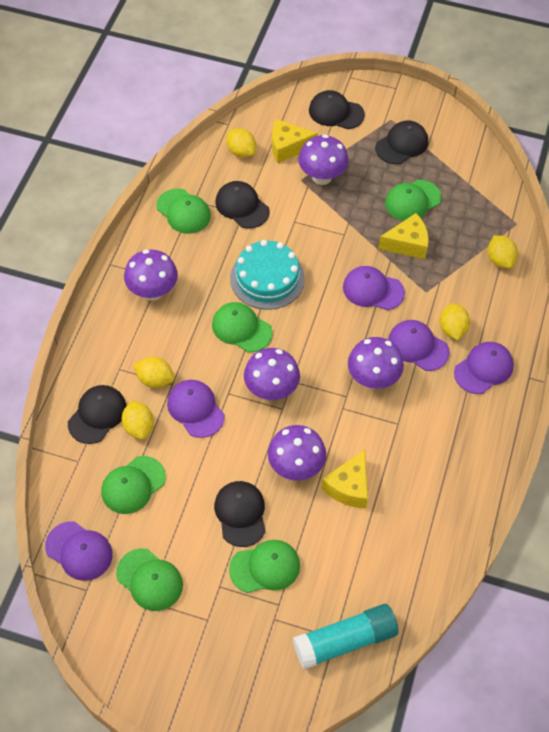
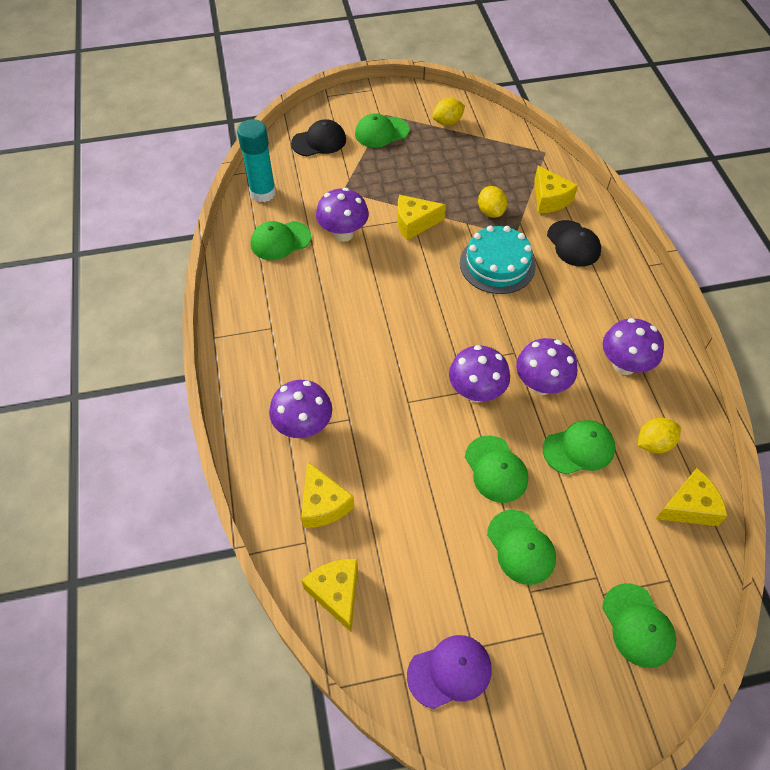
black cap: [68,385,126,444] [214,481,266,547] [215,181,270,229] [309,90,365,129] [375,120,428,164] = 5 -> [291,119,346,156] [547,220,601,267] = 2
purple cap: [45,521,113,581] [167,380,225,438] [343,266,405,310] [388,320,450,371] [454,342,514,394] = 5 -> [407,635,492,709] = 1
yellow cheese: [272,119,318,163] [321,449,368,508] [378,213,429,259] = 3 -> [301,461,354,528] [302,559,358,632] [397,195,446,240] [534,165,578,213] [656,468,728,526] = 5
yellow lemon: [122,400,154,440] [133,357,175,388] [226,128,256,158] [440,303,470,340] [488,235,518,269] = 5 -> [432,98,465,126] [478,186,507,218] [638,418,681,453] = 3

